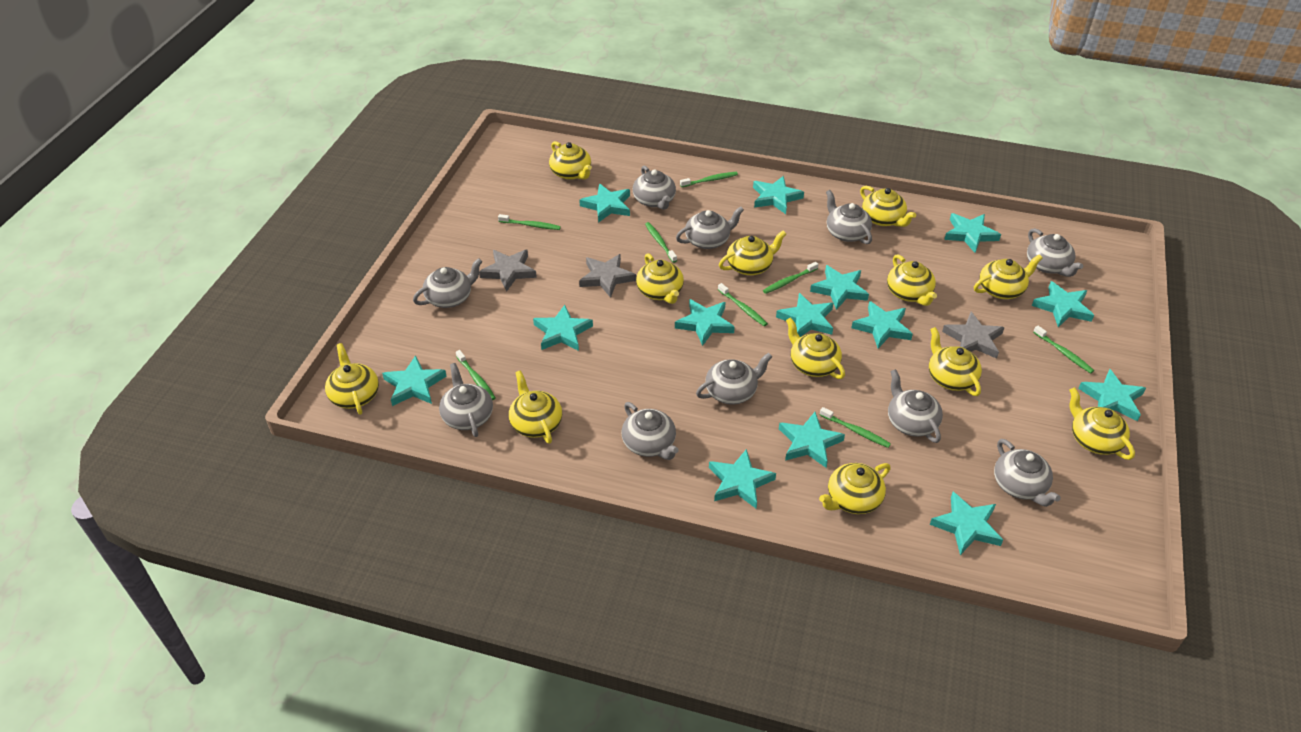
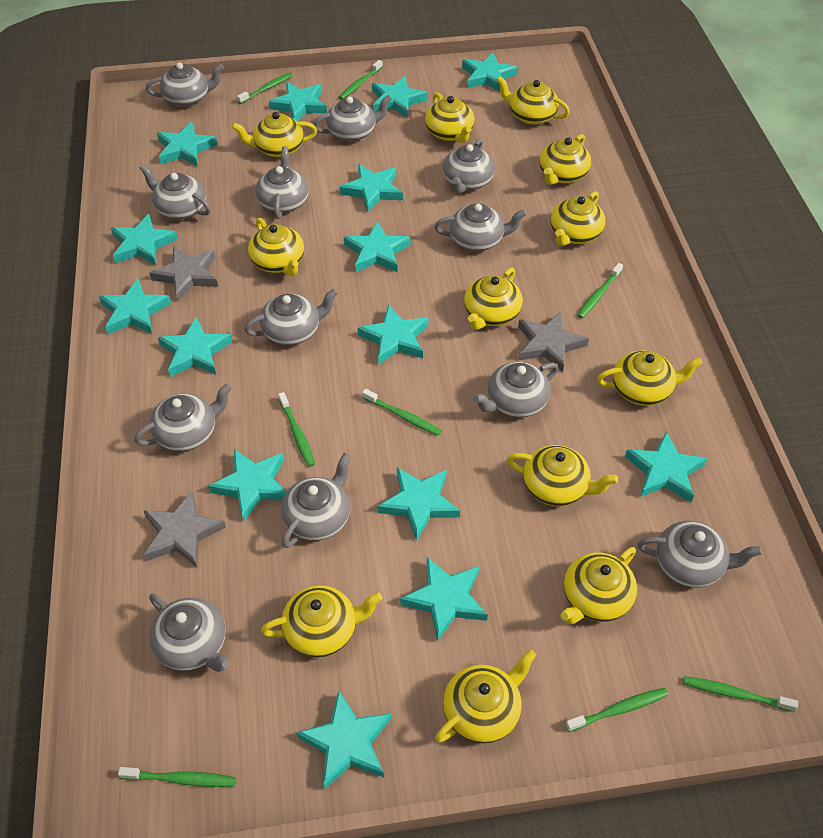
grey teapot: [413,258,482,308] [439,363,493,437] [622,402,679,460] [633,165,676,210] [676,207,744,249] [696,353,772,405] [826,190,872,244] [888,369,943,443] [994,439,1061,507] [1027,228,1083,277] = 10 -> [135,383,232,451] [140,164,211,219] [146,62,224,107] [149,594,230,672] [244,289,338,345] [255,146,309,219] [281,453,351,548] [314,95,392,141] [434,203,527,251] [443,139,495,194] [473,362,558,417] [637,521,762,588] = 12
turquoise star: [382,355,446,406] [533,305,593,351] [579,184,630,223] [675,299,735,346] [709,449,776,509] [753,176,804,214] [776,293,833,337] [779,412,845,468] [810,265,869,310] [851,301,913,348] [930,492,1003,555] [944,213,1001,253] [1032,281,1094,327] [1078,369,1146,421] = 14 -> [99,279,171,334] [111,214,178,265] [157,122,218,167] [158,317,233,377] [208,449,286,522] [269,82,327,121] [296,690,391,790] [340,164,403,213] [344,221,411,272] [357,305,428,365] [372,76,428,118] [377,467,460,540] [400,557,488,642] [462,52,518,92] [625,431,707,502] = 15

